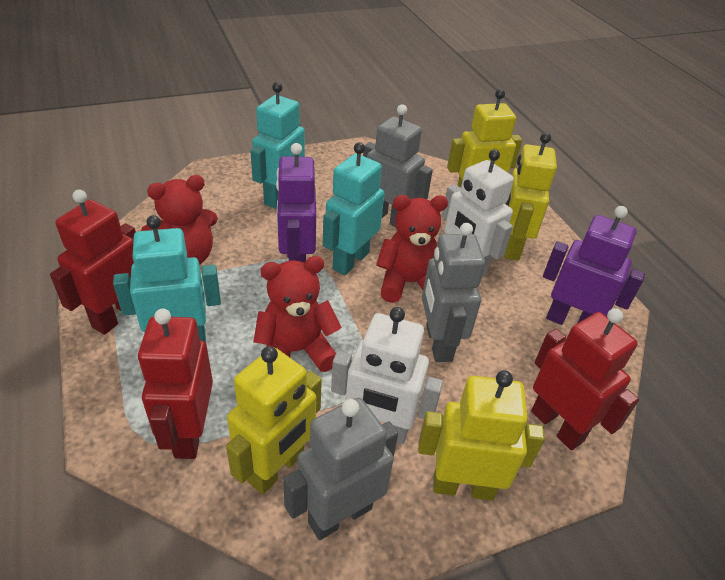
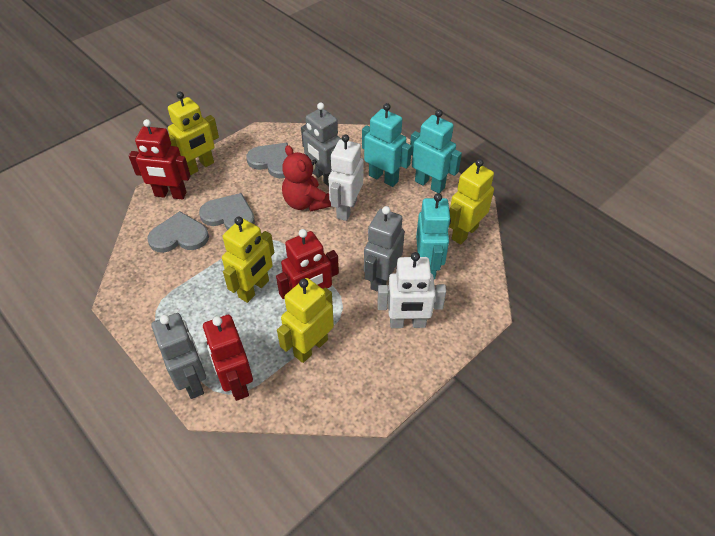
grey heart: none = 0 -> [147,211,209,253] [199,193,255,230] [246,143,288,178] = 3
purple robot: [276,143,316,263] [543,206,645,325] = 2 -> none = 0
red teddy bear: [141,175,218,265] [253,256,342,372] [376,195,448,303] = 3 -> [282,145,331,211] = 1

